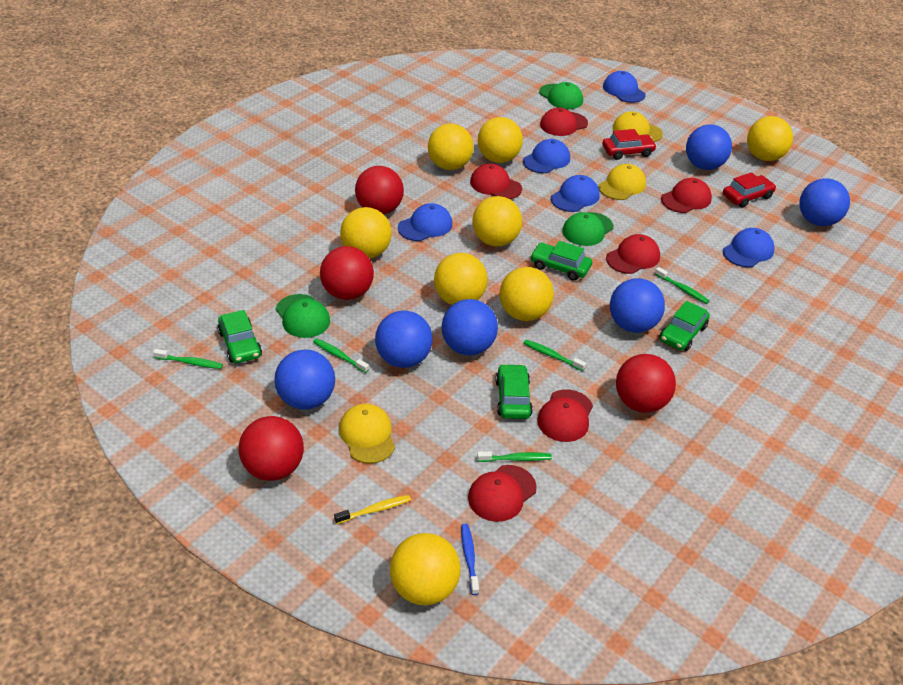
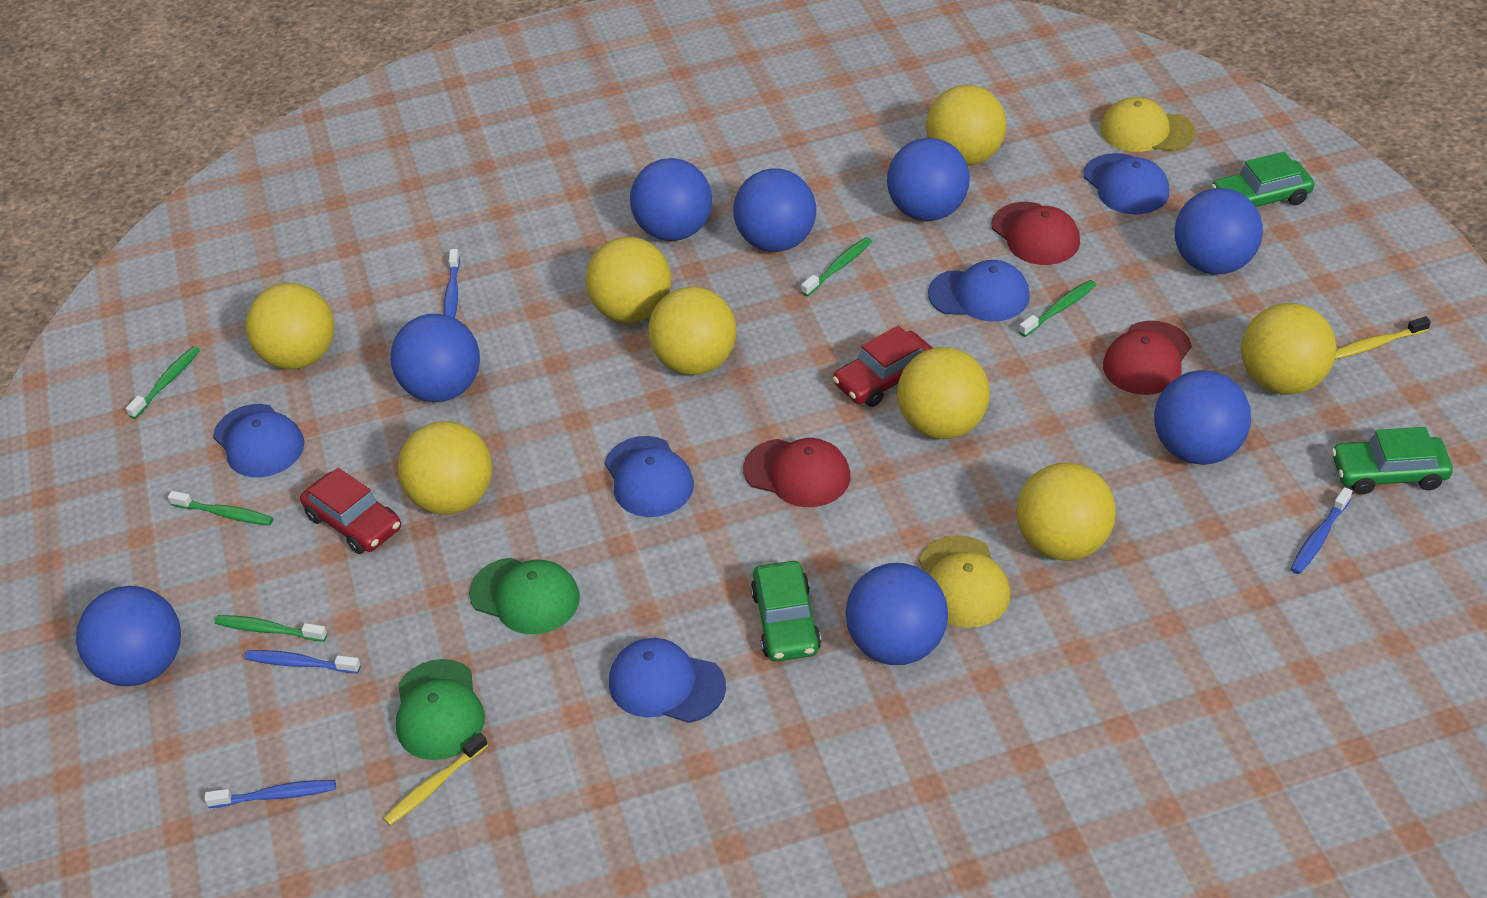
blue ball: [274,350,335,410] [375,311,433,368] [442,299,498,355] [610,278,665,333] [686,124,732,170] [799,178,850,226] = 6 -> [76,586,181,686] [390,314,480,402] [630,158,712,241] [733,168,816,252] [845,563,948,665] [887,138,970,221] [1154,370,1251,465] [1175,188,1263,275] = 8
blue toothbrush: [461,524,479,595] = 1 -> [204,780,336,808] [244,650,361,673] [444,249,460,318] [1291,487,1352,574] = 4
green cap: [276,294,330,338] [539,82,583,109] [562,212,613,246] = 3 -> [396,659,485,760] [469,558,580,634] = 2
green car: [218,310,262,363] [495,364,533,419] [530,241,592,281] [660,301,710,351] = 4 -> [751,561,821,661] [1211,152,1314,207] [1332,427,1453,495] = 3
red ball: [239,416,304,481] [320,246,374,300] [355,166,404,214] [616,354,676,413] = 4 -> none = 0
red cap: [468,465,537,522] [470,163,522,199] [537,389,593,442] [540,108,588,136] [606,234,660,274] [661,178,712,213] = 6 -> [743,438,850,507] [991,202,1080,265] [1103,321,1192,395] = 3
yellow cap: [339,404,395,464] [599,164,646,200] [613,111,663,142] = 3 -> [919,535,1011,628] [1100,97,1196,152] = 2
yellow toothbrush: [334,495,411,524] = 1 -> [383,733,488,825] [1335,316,1431,360] = 2

